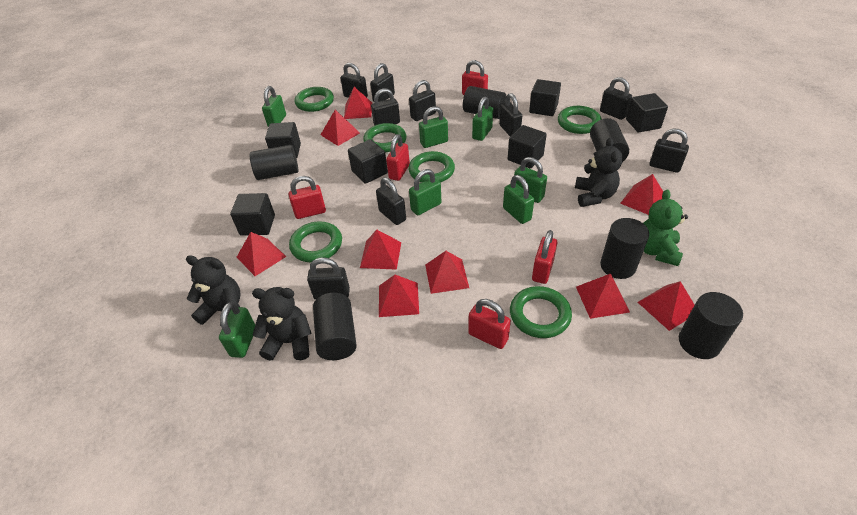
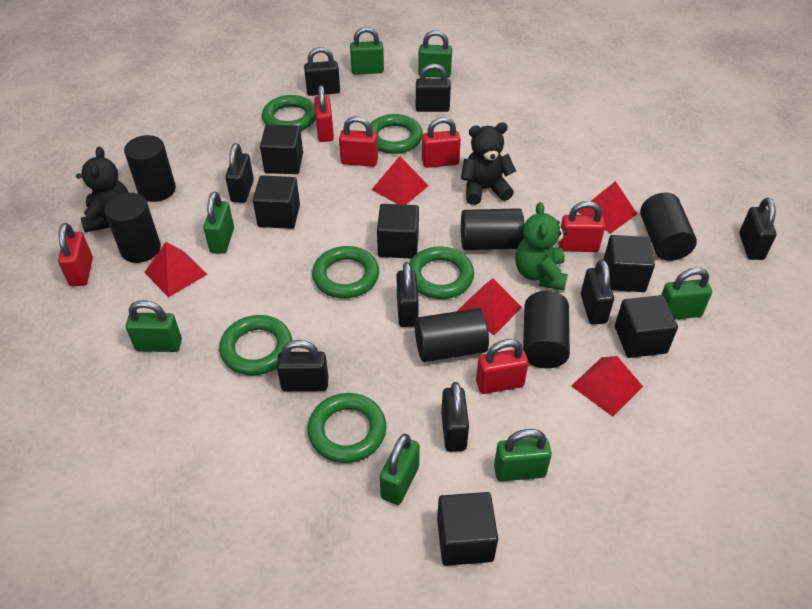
black padlock: [307,257,350,300] [340,63,368,98] [370,63,395,102] [371,88,400,125] [376,177,406,225] [409,80,436,121] [499,93,522,137] [600,77,632,120] [649,129,689,173] = 9 -> [225,143,254,203] [277,340,328,391] [304,47,340,96] [397,262,419,327] [416,64,451,112] [441,382,469,452] [581,259,614,324] [739,198,777,260] = 8
black teddy bear: [186,255,240,326] [252,287,312,361] [575,138,623,207] = 3 -> [76,147,129,232] [461,123,516,205] = 2
red padlock: [289,176,326,219] [386,134,410,181] [462,60,488,95] [468,299,511,349] [532,230,557,284] = 5 -> [58,223,93,286] [314,85,334,142] [339,116,378,167] [422,117,461,168] [476,339,529,394] [558,201,605,252] = 6
red pyramid: [237,232,286,276] [320,110,360,146] [344,87,372,119] [360,229,401,270] [379,275,419,317] [425,251,469,294] [576,273,630,319] [620,174,663,215] [638,281,695,331] = 9 -> [144,242,207,297] [371,156,429,205] [457,278,522,335] [571,356,643,417] [578,181,637,234] = 5

